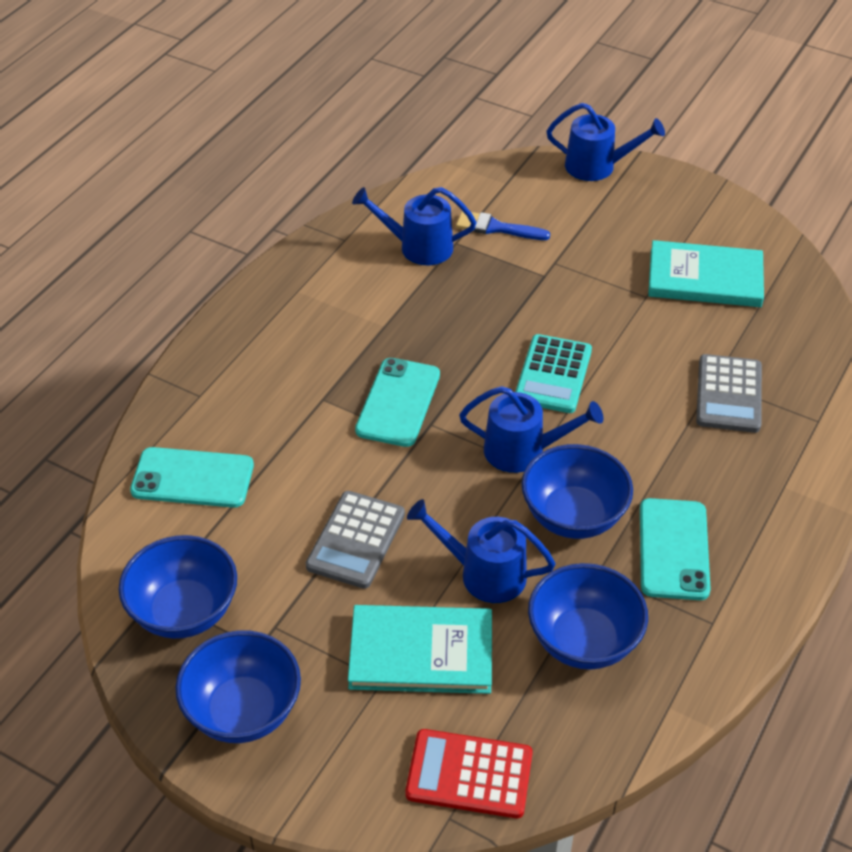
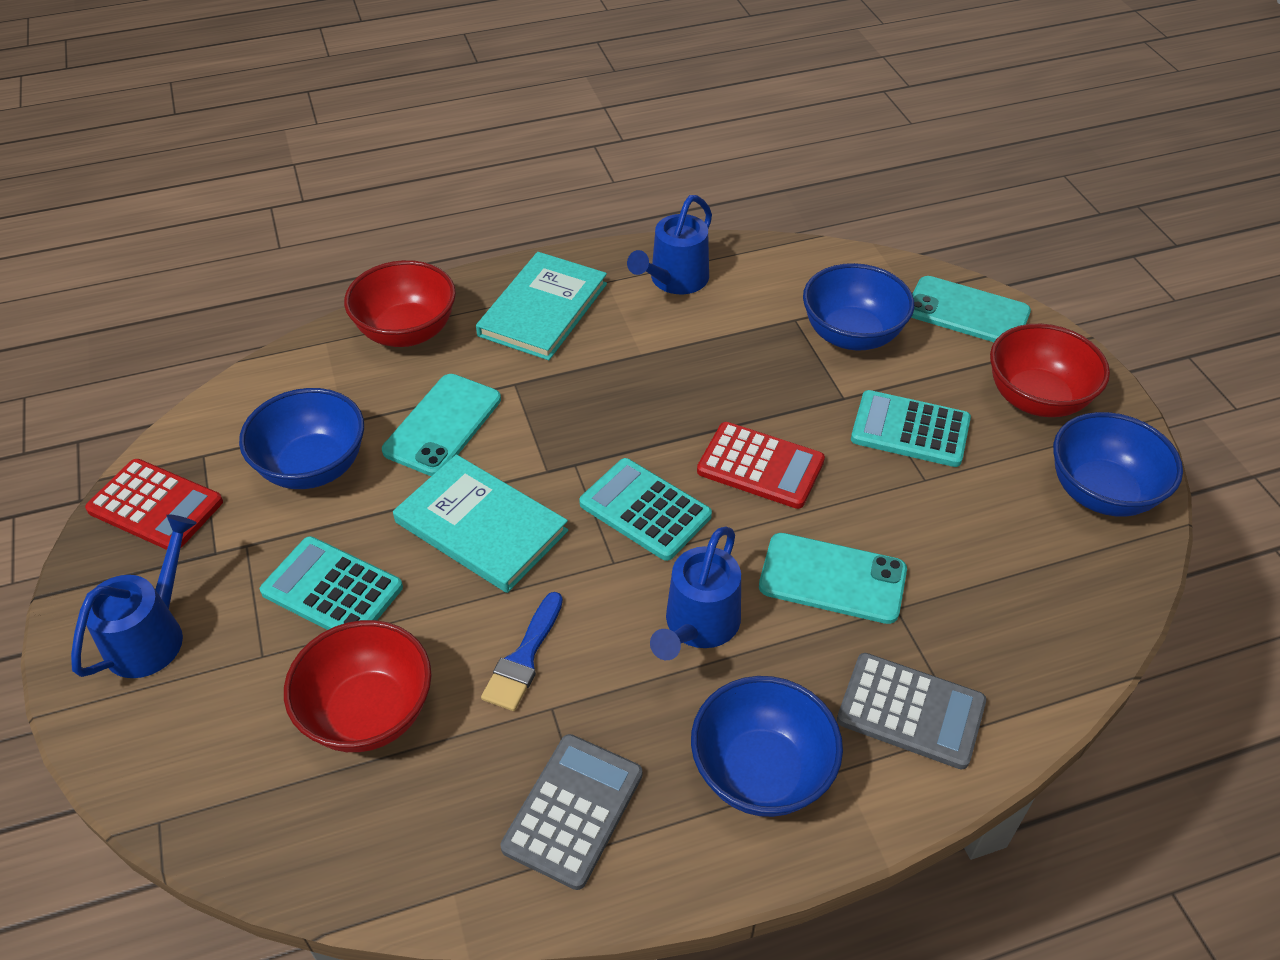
blue watering can: [352,187,476,265] [407,499,556,603] [459,386,603,473] [546,103,665,181] = 4 -> [71,514,197,678] [627,195,712,294] [650,526,741,660] = 3
red bowl: none = 0 -> [284,620,432,752] [344,260,456,347] [990,324,1110,417] = 3
red calculator: [405,729,533,818] = 1 -> [85,459,223,550] [697,422,825,509] = 2
turquoise calculator: [515,334,592,413] = 1 -> [260,536,403,630] [579,458,712,561] [851,390,971,467] = 3

